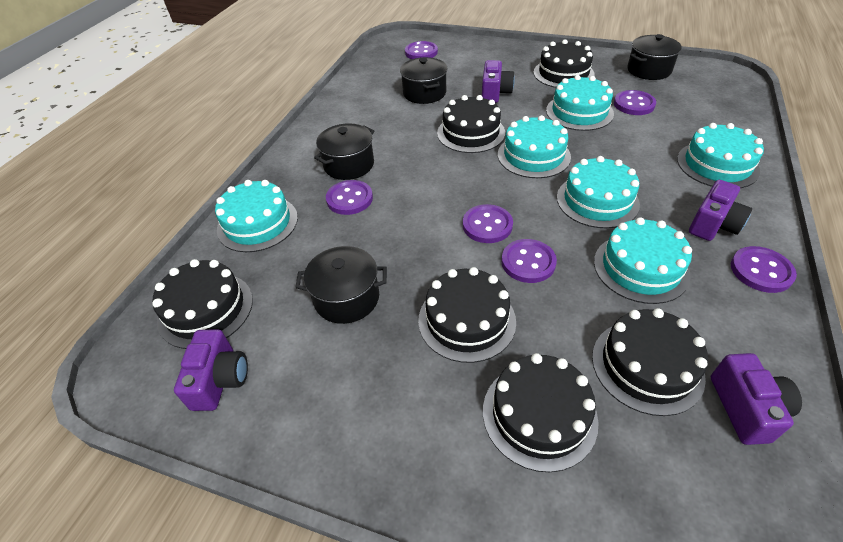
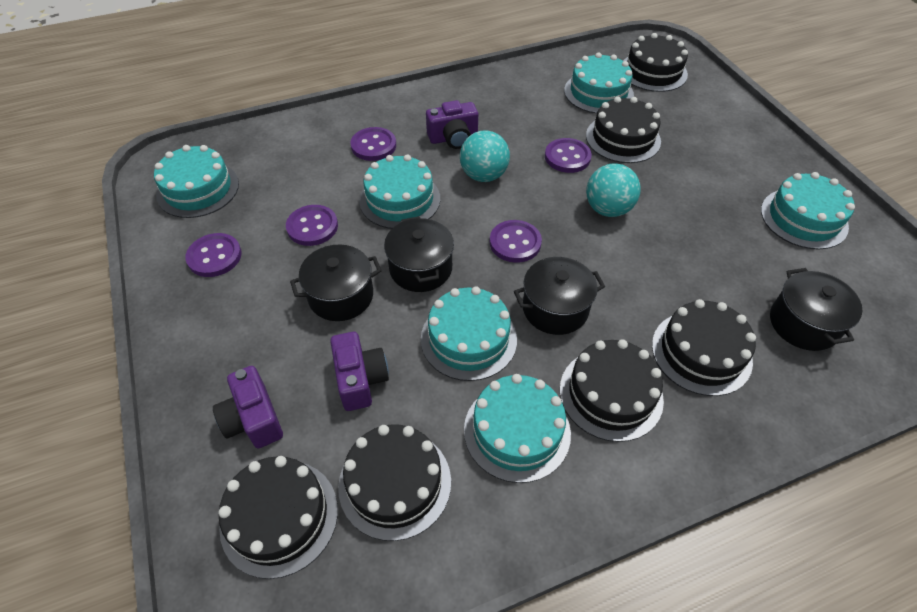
purple button: [326,180,373,215] [405,41,438,59] [463,204,513,243] [501,239,557,283] [614,90,656,115] [731,246,797,293] = 6 -> [185,233,242,277] [286,205,338,246] [350,127,396,161] [490,220,542,263] [545,138,592,173] = 5
purple camera: [174,329,248,411] [482,60,515,103] [689,180,752,241] [711,353,802,445] = 4 -> [213,366,283,448] [330,332,389,411] [426,100,478,149] = 3
turquoise ball: none = 0 -> [460,130,510,182] [586,163,641,217] = 2

